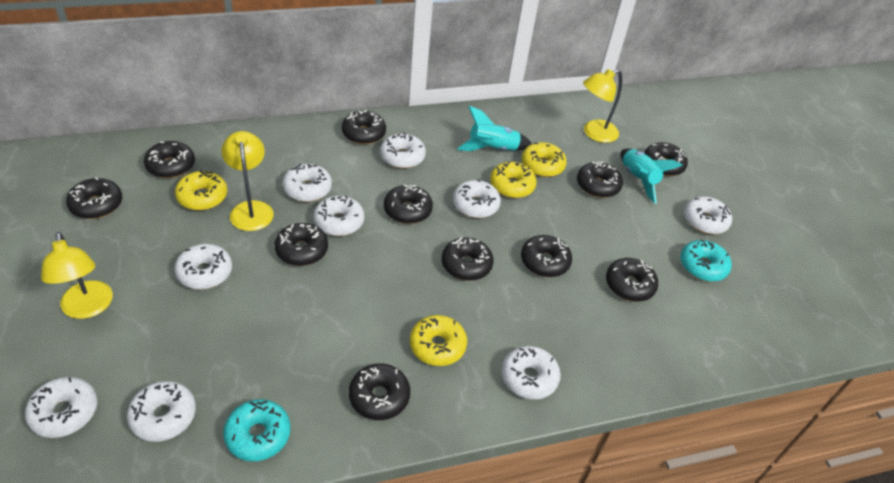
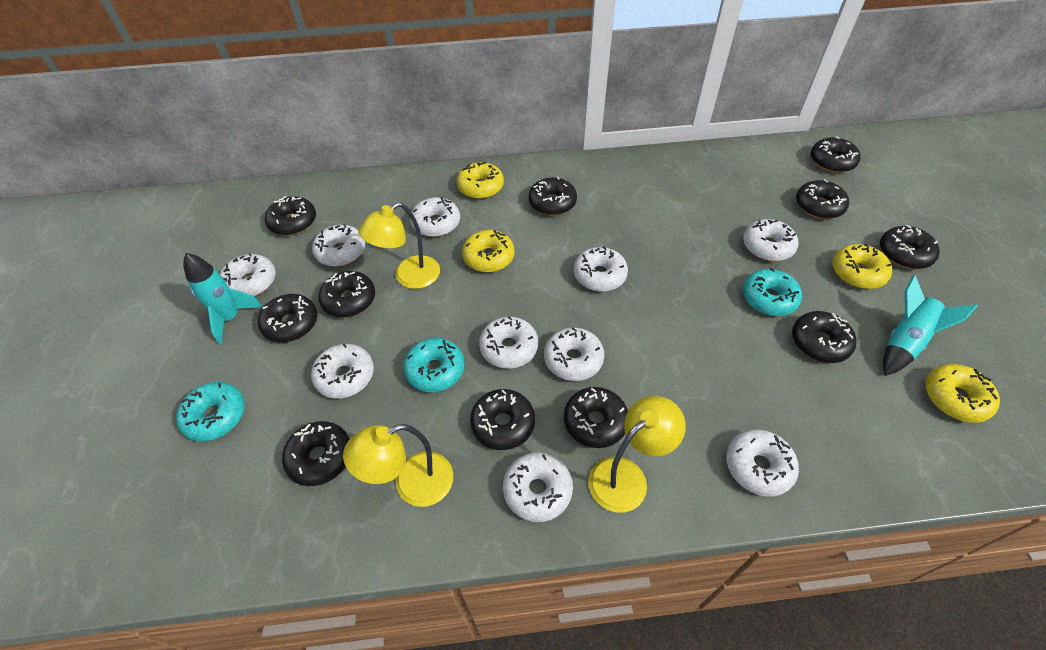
turquoise donut: [223,399,291,461] [680,239,732,282] = 2 -> [176,382,245,441] [403,338,465,392] [743,268,802,316] = 3
white donut: [25,377,97,438] [127,381,196,442] [174,244,232,289] [283,164,332,202] [314,196,364,236] [380,132,426,168] [453,179,501,218] [501,346,561,399] [684,196,732,234] = 9 -> [220,253,276,296] [311,344,374,399] [312,224,365,267] [410,197,460,237] [479,316,538,369] [503,452,573,522] [544,328,604,381] [574,247,628,292] [726,430,799,497] [743,219,799,261] = 10

